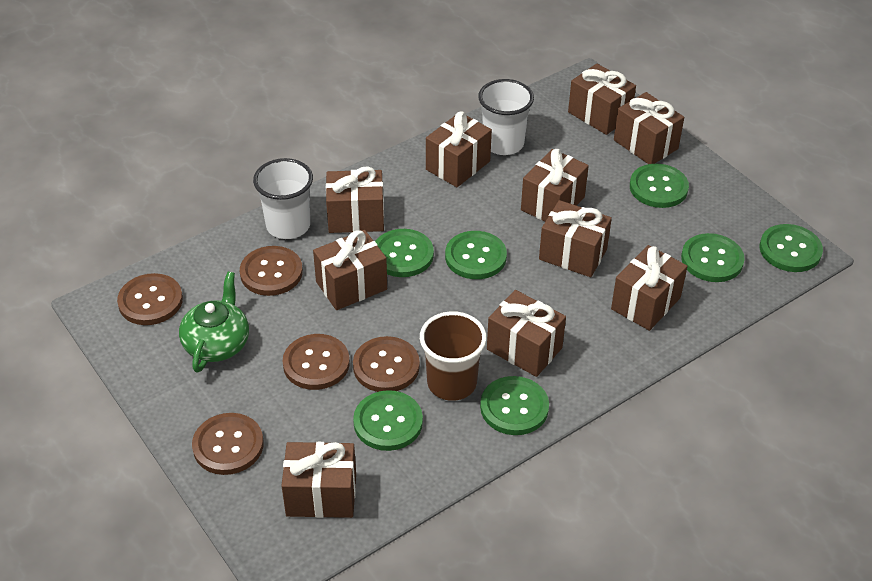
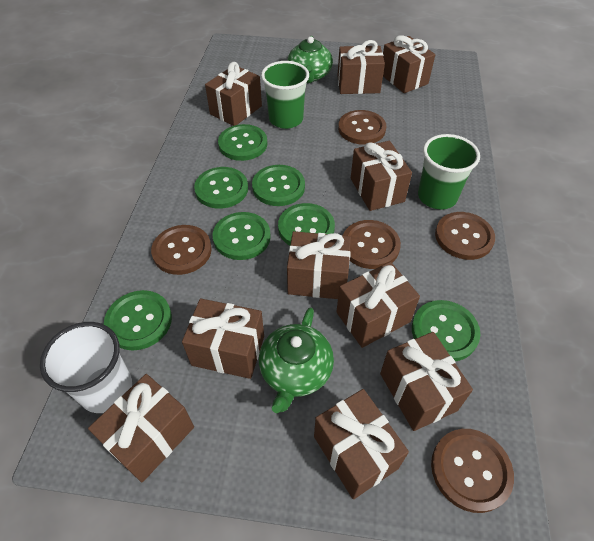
brown cup: [420,311,487,401] = 1 -> none = 0
green cup: none = 0 -> [261,61,309,129] [418,134,480,209] = 2
green teapot: [179,272,249,373] = 1 -> [259,307,334,413] [287,36,333,83] = 2
white cup: [253,158,313,239] [478,79,534,155] = 2 -> [40,322,132,413] = 1

